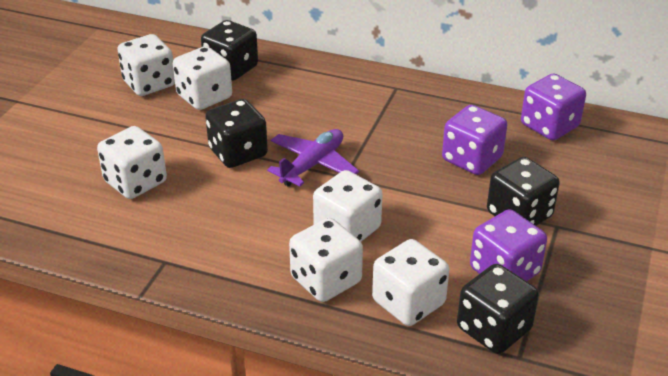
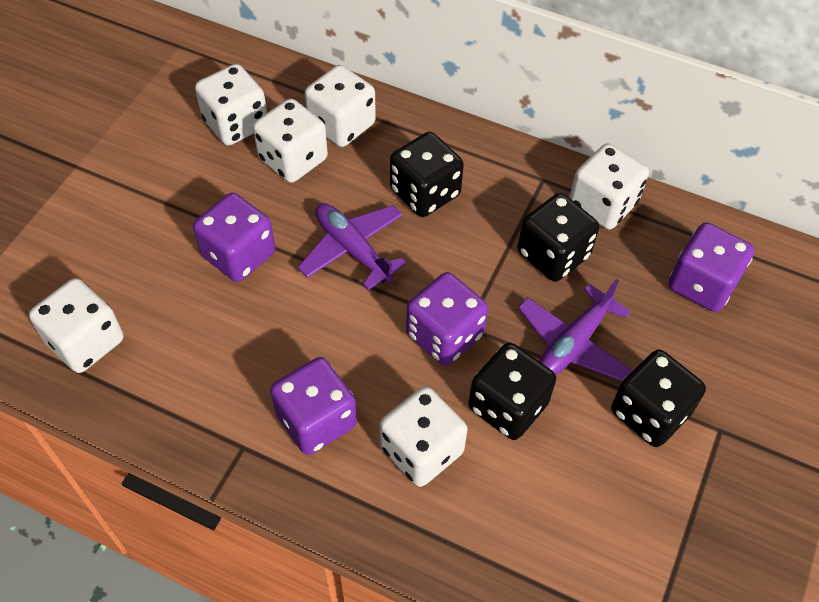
purple dice: [442,105,507,175] [470,209,547,281] [521,73,586,140] = 3 -> [193,193,275,282] [270,357,357,455] [406,272,488,366] [668,222,754,312] = 4
purple plane: [267,129,359,187] = 1 -> [298,203,407,290] [518,279,633,381] = 2

